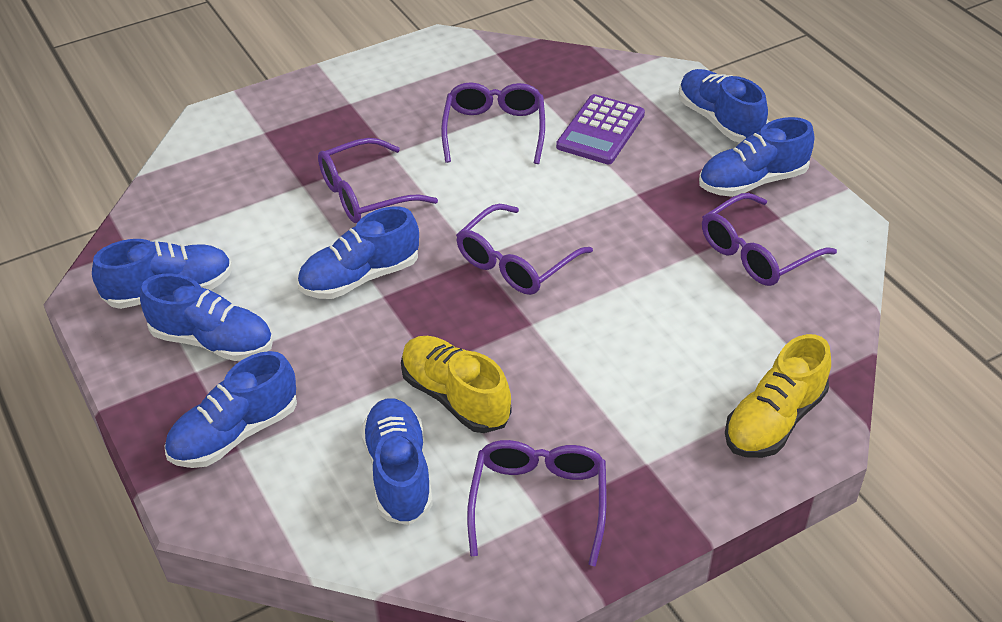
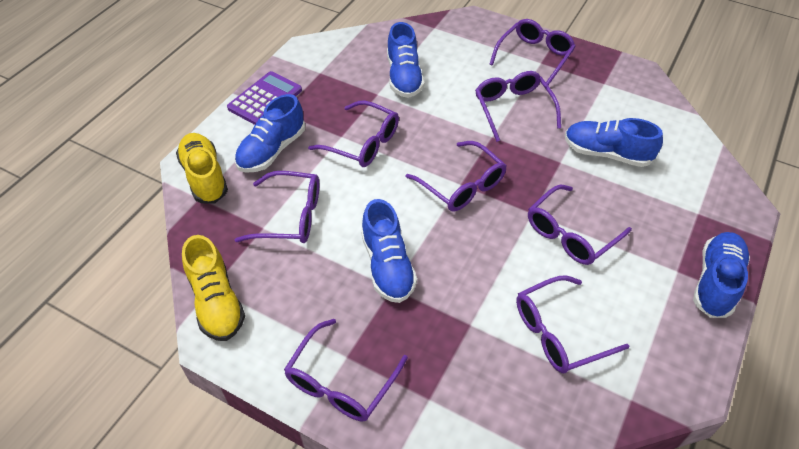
blue shoe: [92,239,233,309] [140,274,273,361] [164,351,297,468] [297,206,419,299] [361,398,433,525] [679,69,768,143] [699,117,814,197] = 7 -> [235,94,305,173] [361,199,417,303] [387,22,424,98] [565,118,663,167] [693,232,750,318] = 5
purple glasses: [318,138,438,223] [441,82,545,164] [456,204,593,295] [467,440,607,567] [702,193,837,286] = 5 -> [235,171,319,243] [284,319,408,422] [308,101,399,167] [406,141,507,212] [475,71,561,142] [490,19,576,85] [516,275,629,373] [528,184,632,265] = 8

